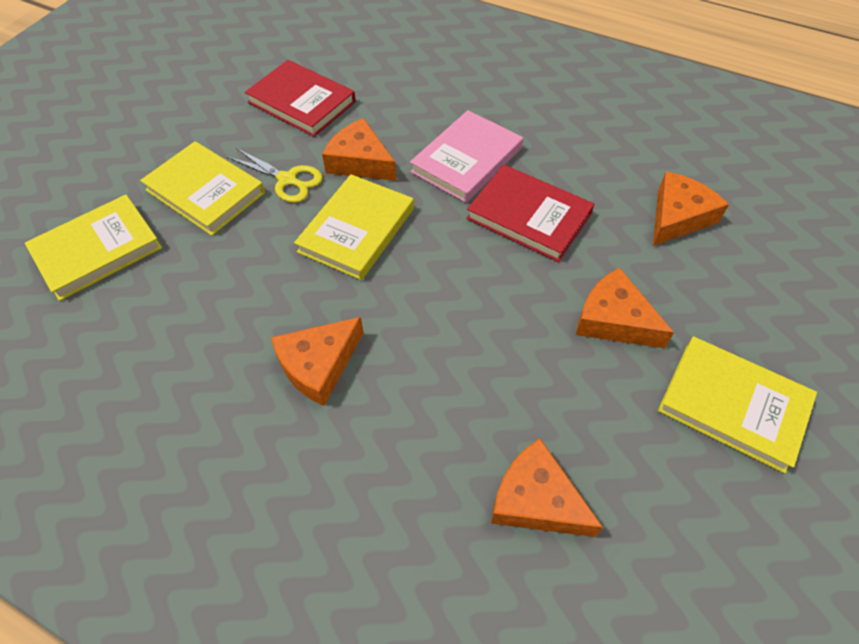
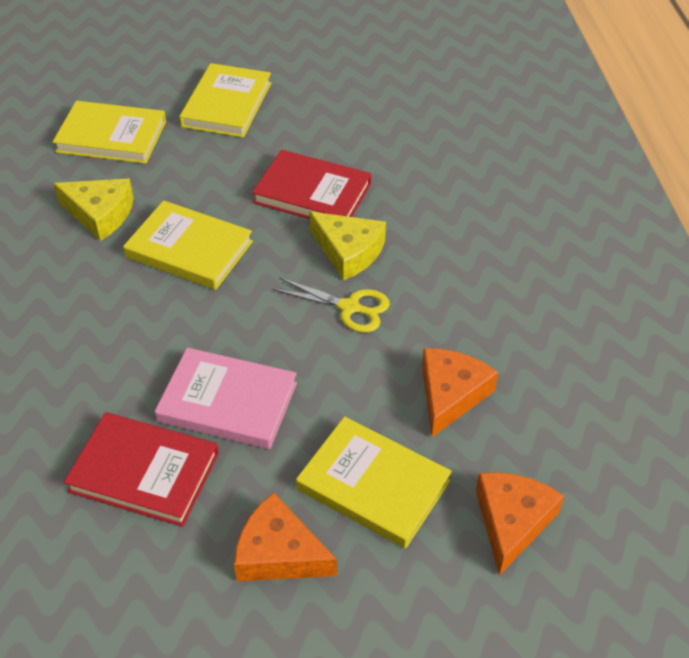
orange cheese: [271,317,364,406] [322,118,397,181] [491,438,603,537] [576,268,674,348] [653,171,729,246] = 5 -> [234,493,337,581] [422,348,498,437] [476,472,564,576] = 3
yellow cheese: none = 0 -> [53,179,134,241] [309,212,386,280] = 2

